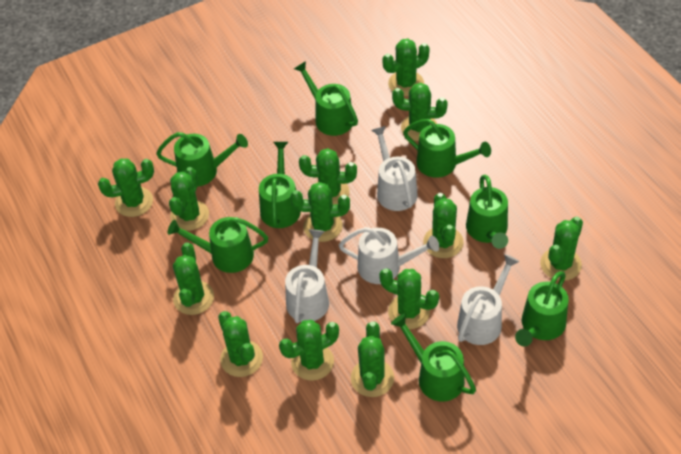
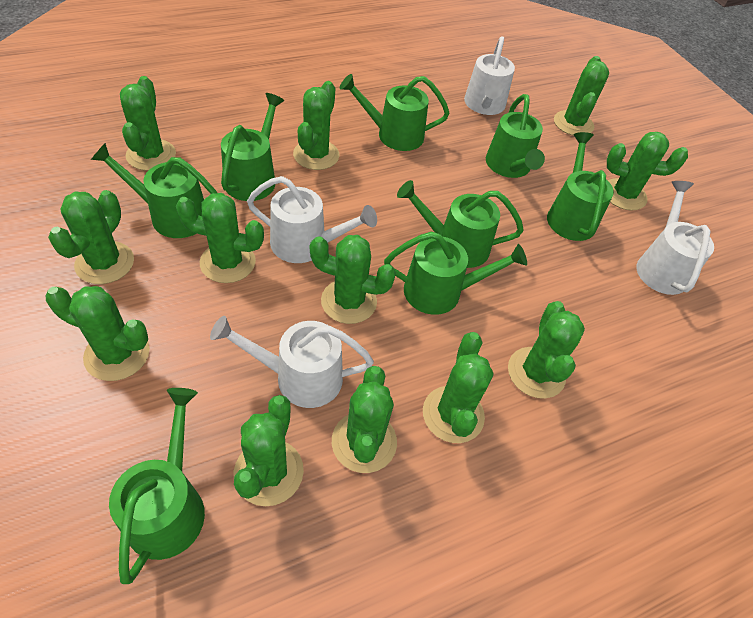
green cactus: [98,158,154,217] [169,167,209,231] [173,242,214,315] [218,311,263,377] [279,320,339,381] [290,182,350,242] [299,148,357,205] [351,321,394,397] [379,268,439,329] [383,39,430,96] [392,83,448,141] [423,193,464,258] [540,217,583,281] = 13 -> [46,286,150,381] [48,190,134,284] [120,76,176,171] [176,193,264,283] [234,395,304,506] [293,81,339,170] [310,235,396,324] [332,366,397,473] [423,332,493,443] [508,301,585,399] [554,56,609,136] [607,132,688,210] = 12

